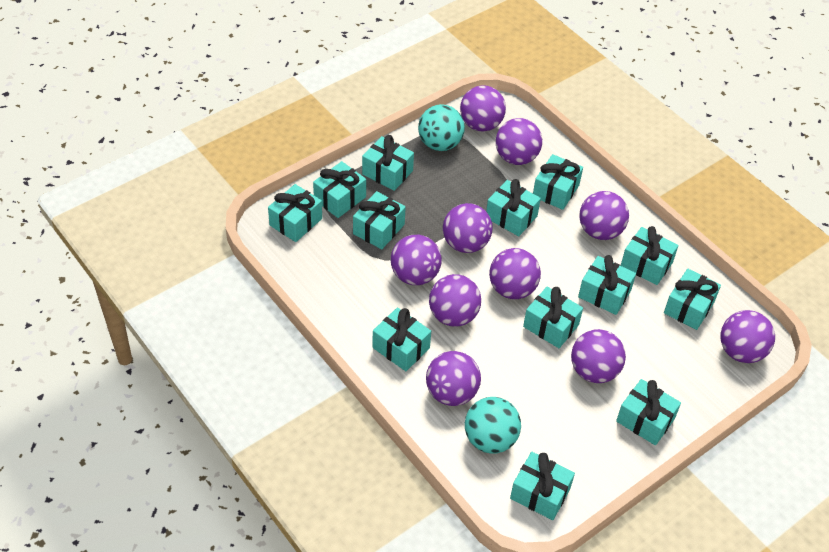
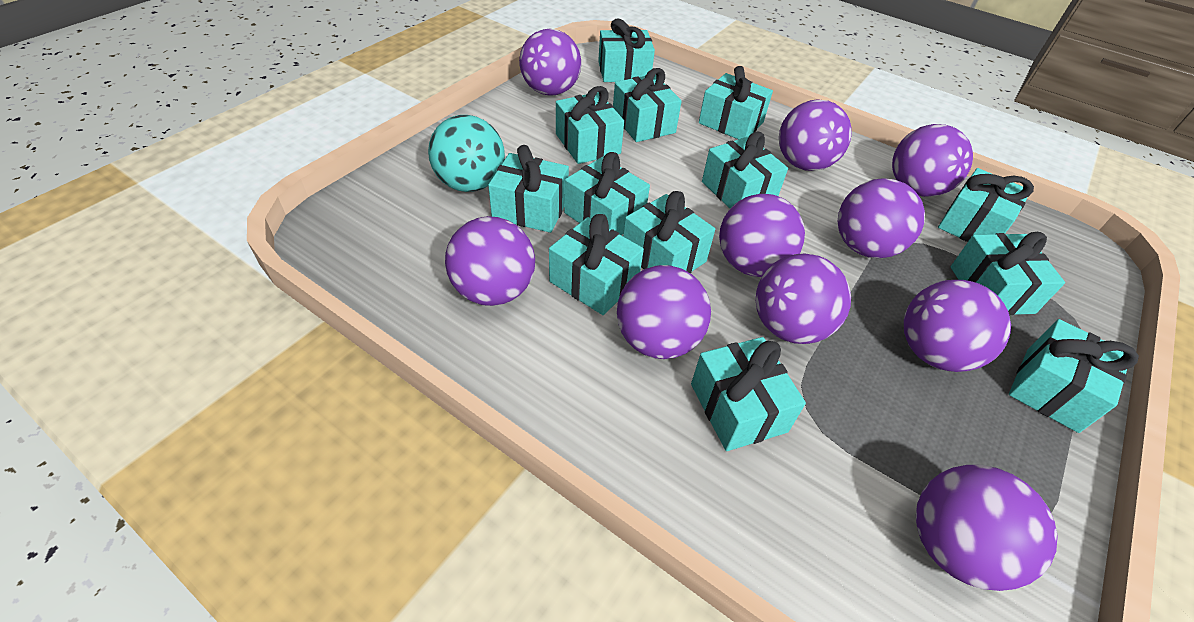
turquoise ball: [418,104,465,151] [465,397,521,454] = 2 -> [428,115,505,192] = 1

